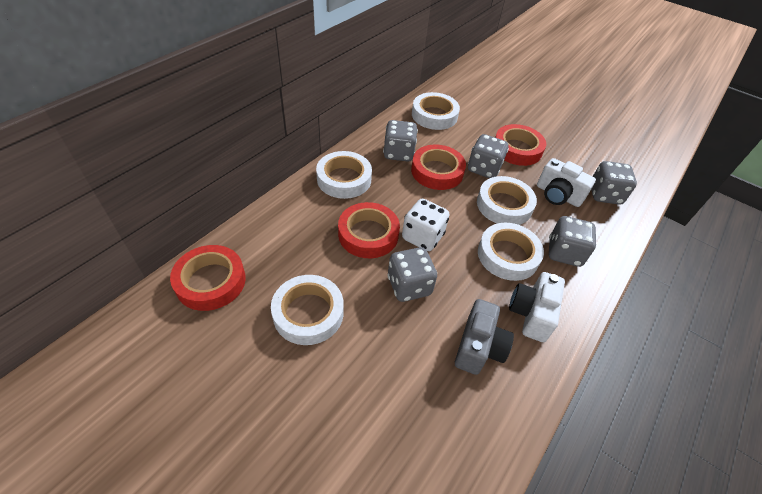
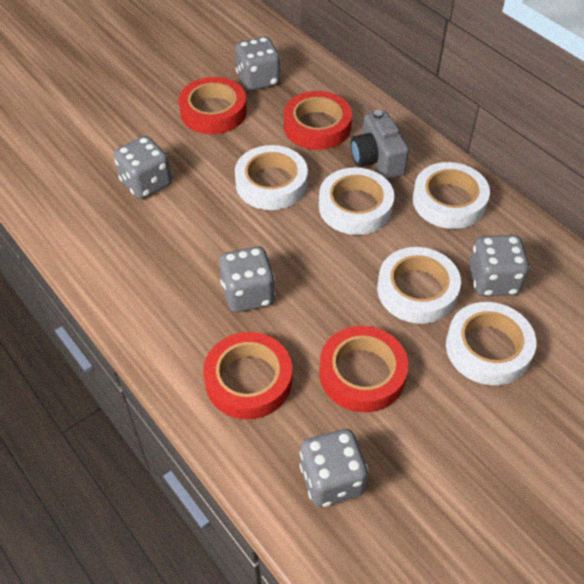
white camera: [509,272,565,342] [537,158,596,207] = 2 -> none = 0
white dice: [402,199,449,251] = 1 -> none = 0

